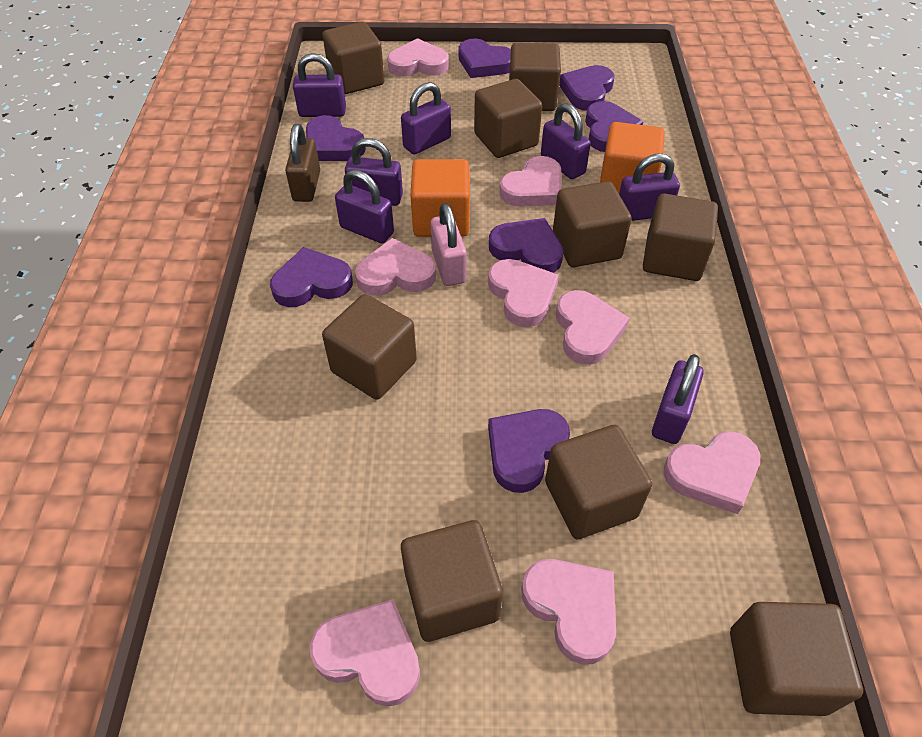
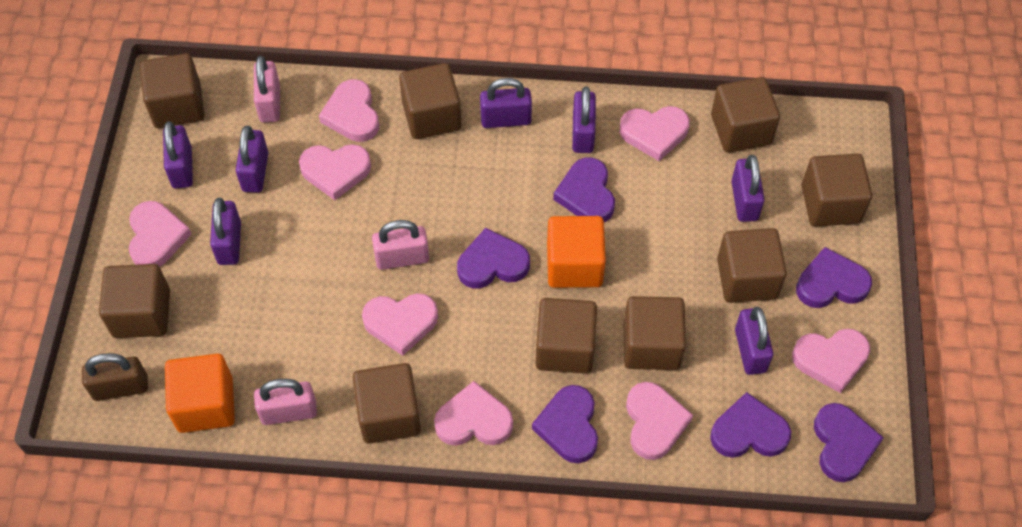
pink padlock: [430,203,467,286] = 1 -> [254,56,280,122] [254,379,317,425] [372,220,429,270] = 3
purple heart: [270,247,353,307] [306,115,366,161] [459,39,511,78] [488,409,570,493] [489,218,563,273] [559,65,615,111] [585,101,643,152] = 7 -> [457,228,530,289] [532,385,598,463] [553,157,615,222] [710,392,791,458] [796,247,872,308] [814,403,884,482] = 6

